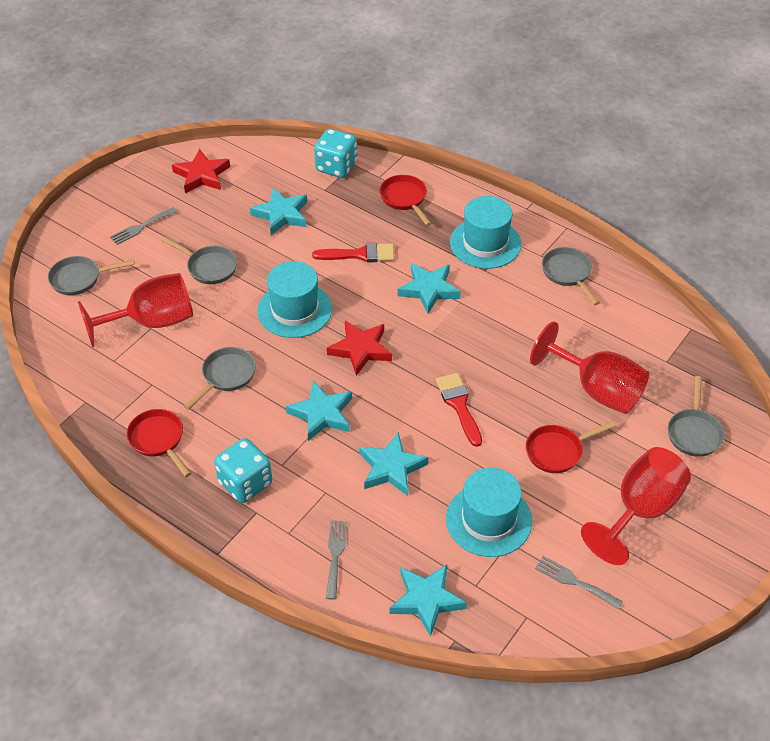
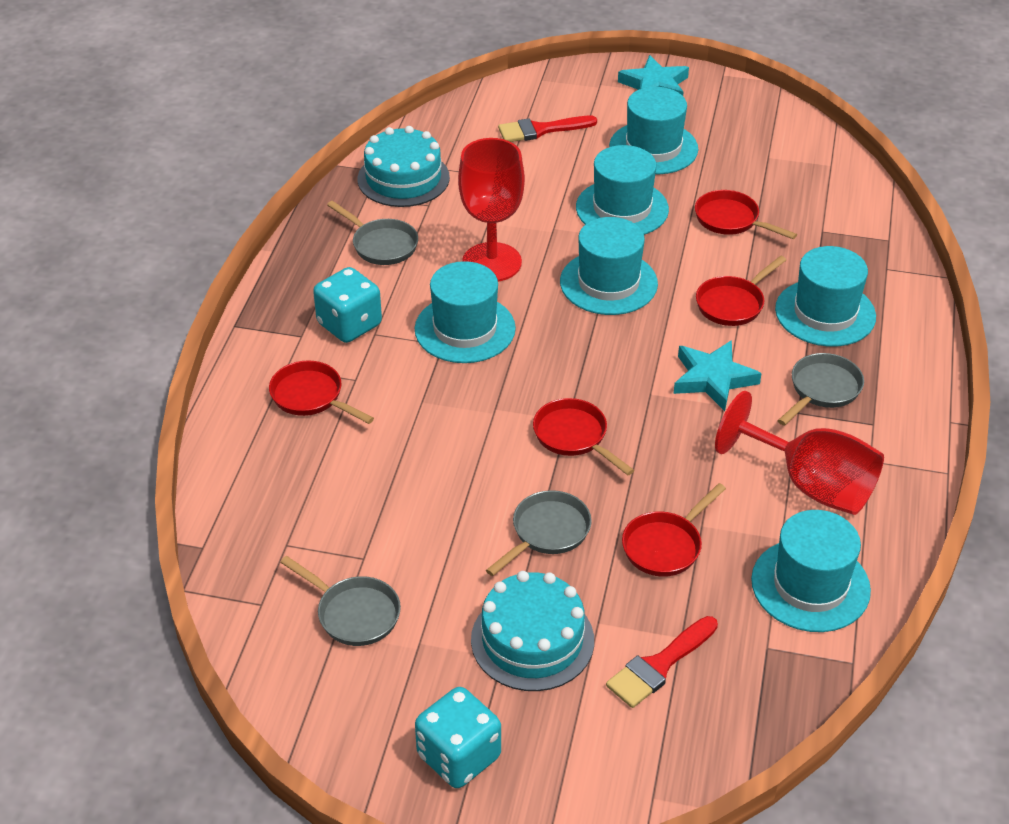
grey fork: [110,207,177,245] [326,520,347,600] [535,556,623,609] = 3 -> none = 0
grey pan: [48,256,135,295] [162,237,237,284] [184,347,256,410] [542,247,600,305] [668,376,725,457] = 5 -> [280,556,401,646] [327,201,418,265] [486,490,592,576] [777,353,864,426] = 4
red goblet: [78,273,193,347] [530,321,649,414] [581,447,691,565] = 3 -> [458,138,525,282] [715,391,884,515] = 2
red pan: [127,409,191,477] [380,175,432,226] [526,421,616,473] = 3 -> [269,360,374,424] [533,398,634,475] [622,483,726,577] [695,190,797,239] [696,256,786,326] = 5
red star: [172,149,230,193] [327,321,392,376] = 2 -> none = 0
turquoise cake: none = 0 -> [358,126,450,207] [471,571,594,691] = 2
turquoise hat: [257,261,332,338] [446,468,532,557] [450,196,521,269] = 3 -> [415,261,516,363] [560,217,658,315] [576,145,669,235] [609,87,698,174] [751,510,871,632] [775,246,876,347] = 6
turquoise star: [250,188,307,235] [286,381,352,441] [359,432,429,496] [389,565,467,637] [397,263,461,314] = 5 -> [618,55,689,96] [673,340,762,411] = 2

